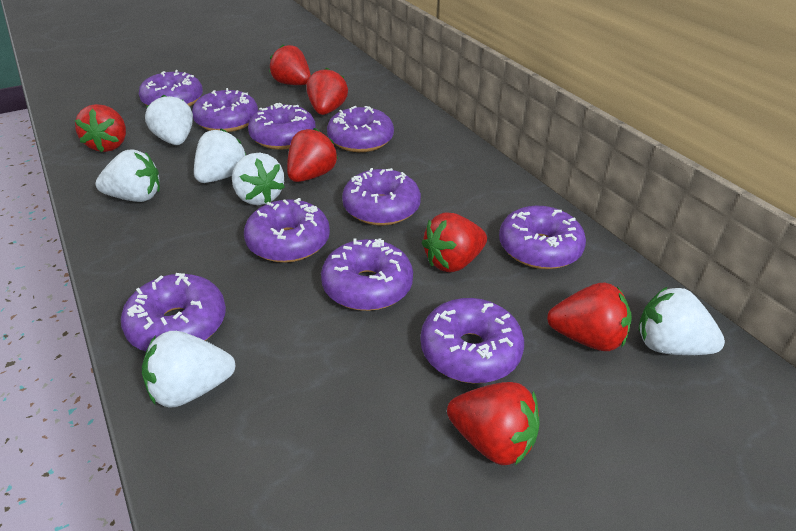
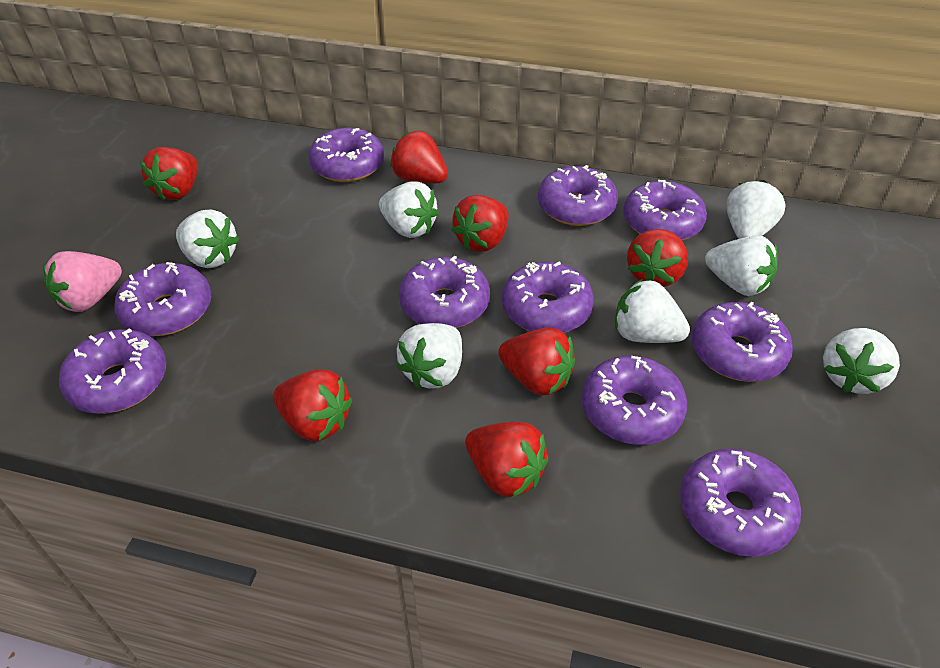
pink strawberry: none = 0 -> [43,251,122,312] = 1
white strawberry: [95,149,160,202] [142,331,236,408] [145,95,193,145] [194,129,246,183] [232,152,285,205] [638,286,725,355] = 6 -> [176,209,240,268] [379,182,439,238] [396,323,462,389] [615,279,690,343] [705,235,778,296] [727,180,786,239] [823,328,900,394] = 7

